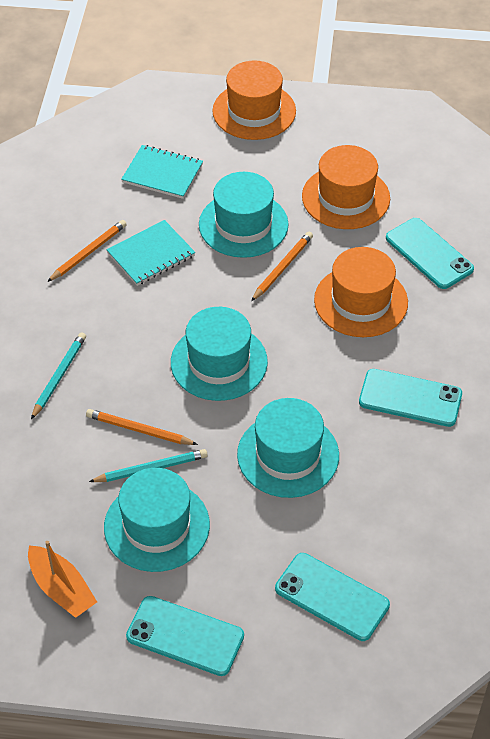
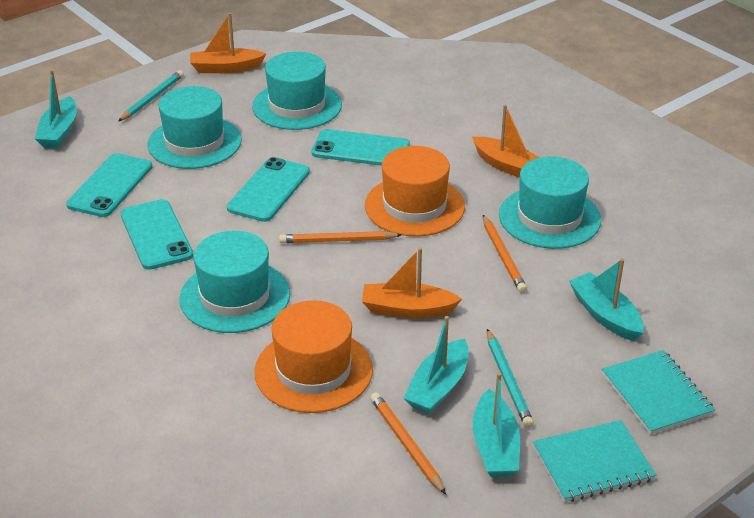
orange boat: [28,541,97,618] = 1 -> [190,13,266,73] [362,247,462,318] [472,105,540,178] = 3
orange hat: [212,60,296,140] [302,145,390,229] [314,247,408,337] = 3 -> [254,300,373,413] [365,146,465,237] = 2
turquoise boat: none = 0 -> [35,70,77,149] [404,316,468,414] [473,372,520,477] [569,258,644,341] = 4

